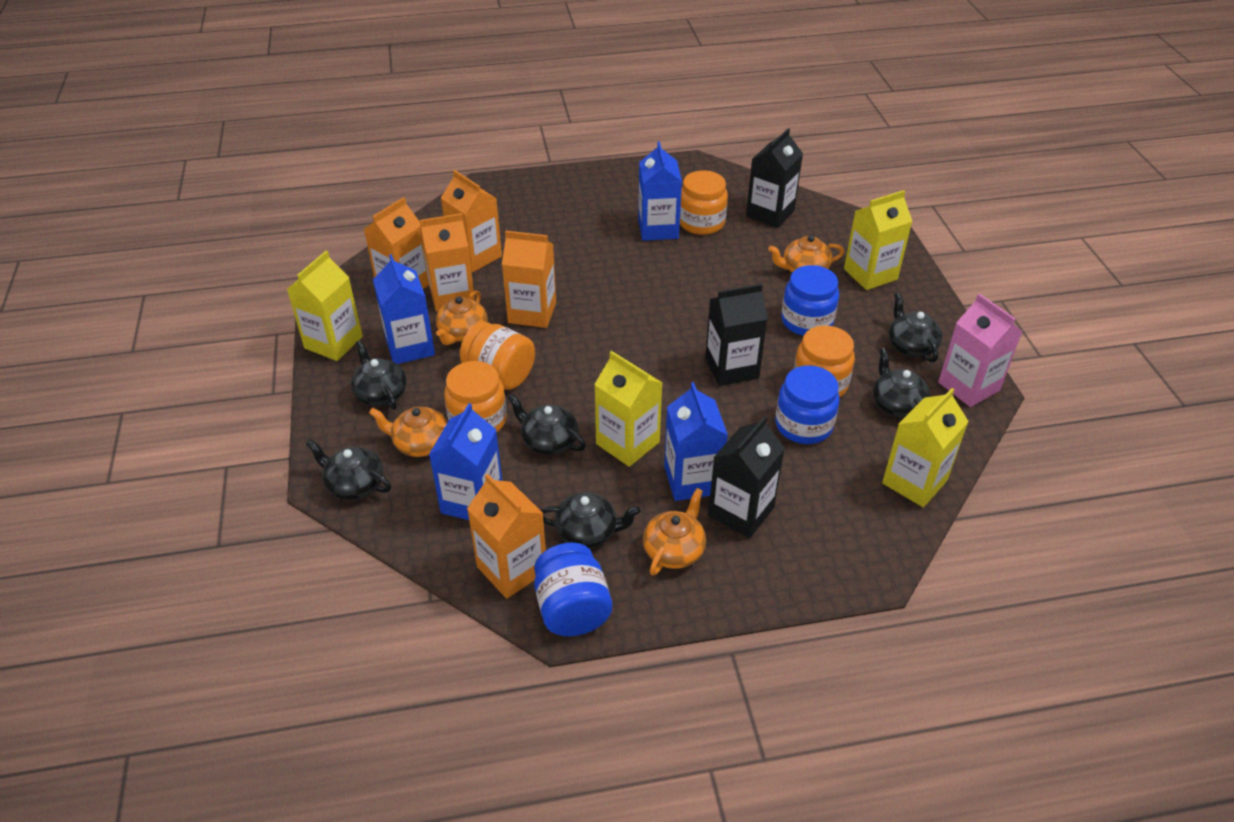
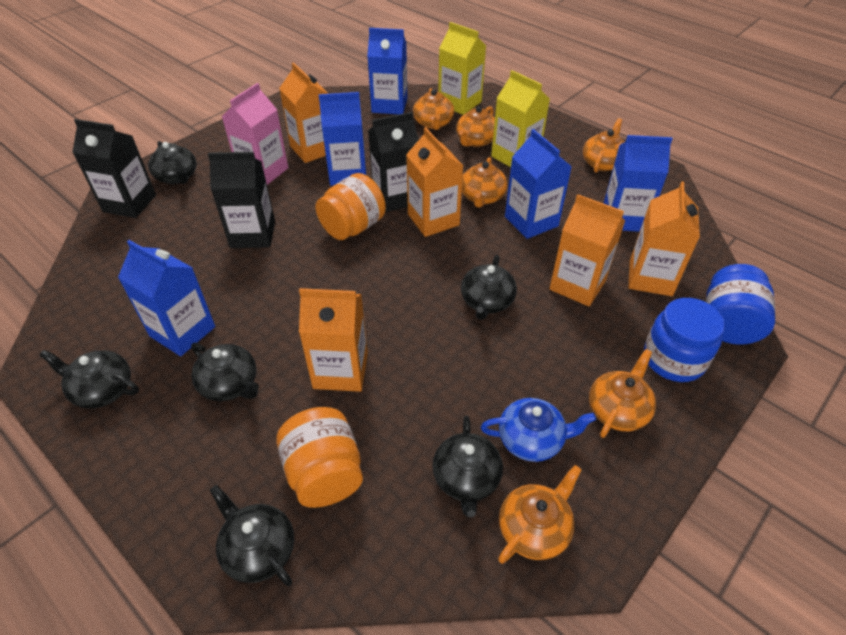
blue carton: [373,254,435,364] [429,403,502,520] [638,141,682,241] [664,382,728,501] = 4 -> [118,240,215,356] [319,92,366,186] [367,28,407,114] [505,129,572,239] [604,135,673,232] = 5
blue jar: [534,543,612,636] [775,365,839,444] [781,265,839,336] = 3 -> [644,298,725,382] [706,264,776,345] = 2
blue teapot: none = 0 -> [481,398,596,462] = 1
orange jar: [444,361,507,433] [460,321,535,390] [680,170,728,235] [794,325,855,398] = 4 -> [276,407,363,508] [315,173,386,240] = 2
orange teapot: [369,407,448,457] [436,290,488,345] [643,488,706,576] [768,235,844,273] = 4 -> [413,88,454,130] [456,106,495,147] [462,157,508,208] [498,465,582,564] [583,118,624,173] [589,349,656,438] = 6
yellow carton: [287,251,363,361] [594,351,662,467] [844,190,913,290] [882,388,969,507] = 4 -> [438,22,486,115] [491,70,550,167] = 2

